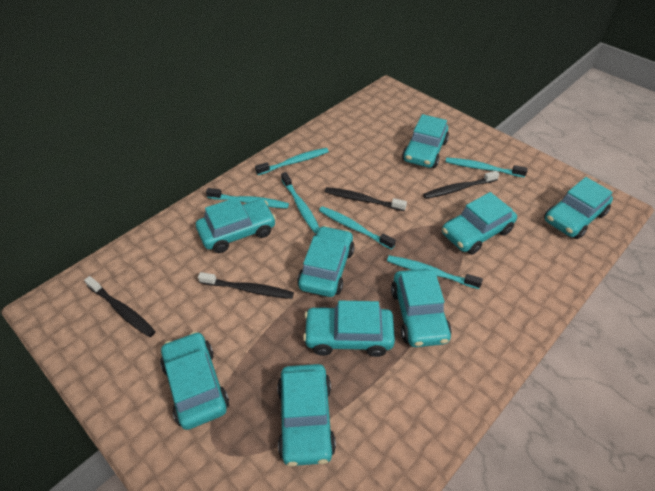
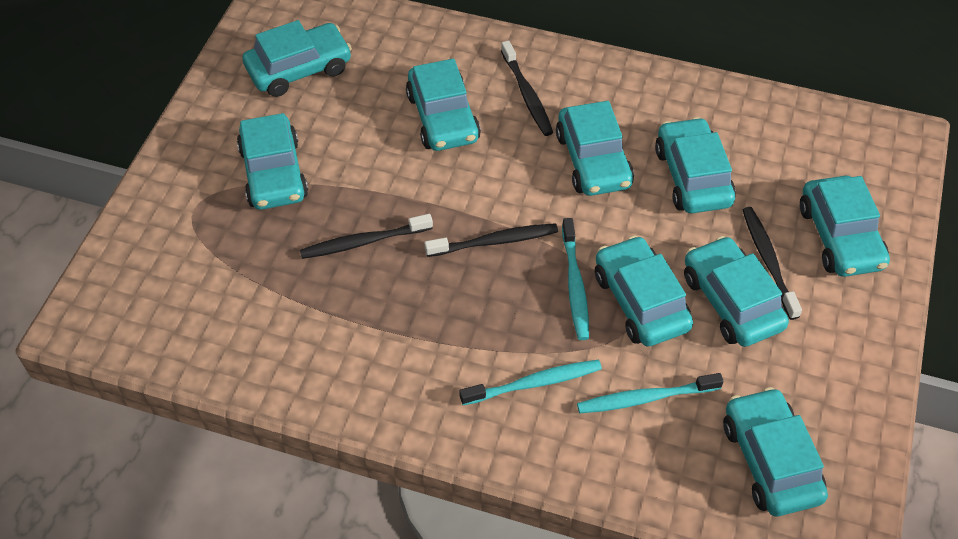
turquoise toothbrush: [206,188,289,209] [255,148,329,175] [281,172,319,234] [319,206,396,250] [387,255,483,289] [446,157,528,178] = 6 -> [459,360,602,405] [562,218,589,340] [577,373,724,413] = 3

